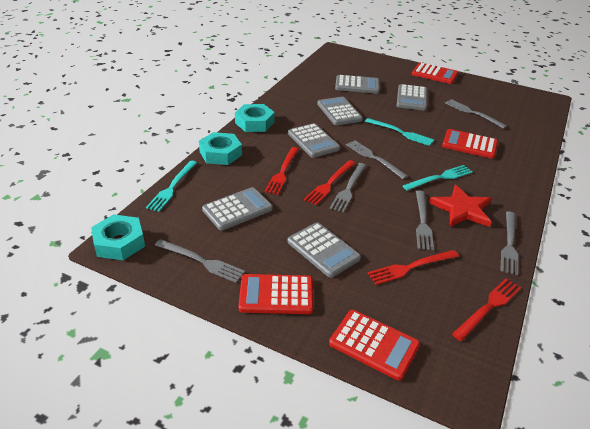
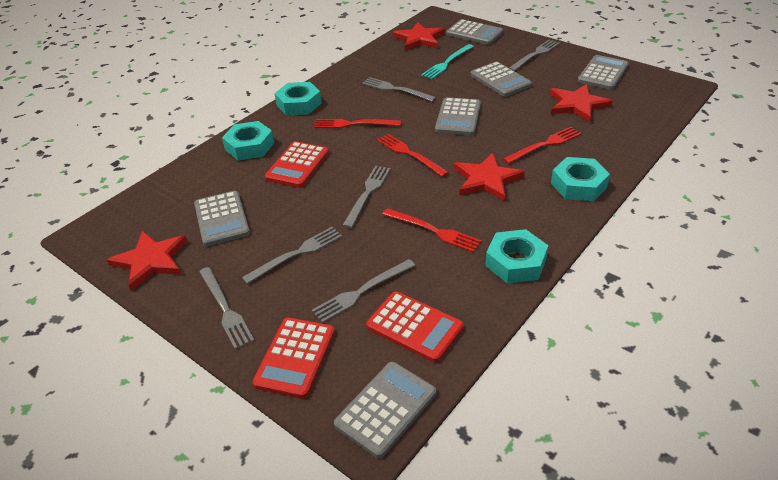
red calculator: [238,274,314,314] [329,310,420,381] [412,63,458,84] [442,129,498,159] = 4 -> [252,317,335,399] [265,141,329,188] [366,291,464,363] = 3
red star: [429,185,492,227] = 1 -> [107,231,187,291] [393,22,445,50] [454,153,525,201] [550,84,612,122] = 4
turquoise fork: [146,161,197,212] [365,118,434,146] [403,165,473,190] = 3 -> [421,44,474,79] = 1
turquoise nut: [91,214,145,260] [199,132,242,165] [235,104,275,132] = 3 -> [222,121,274,161] [274,82,322,115] [485,229,548,283] [551,157,610,201] = 4

